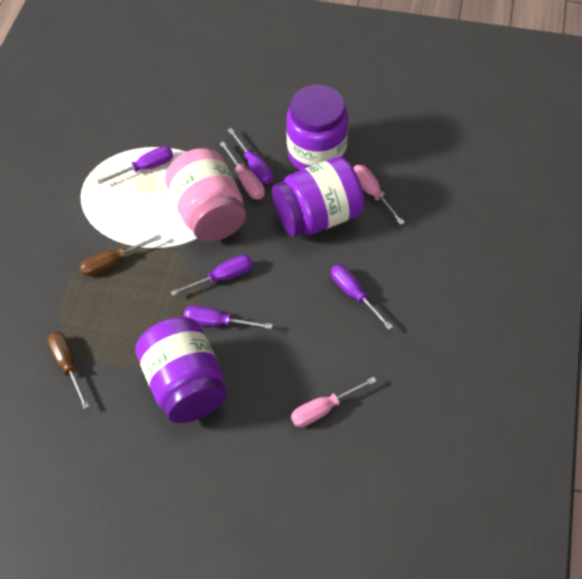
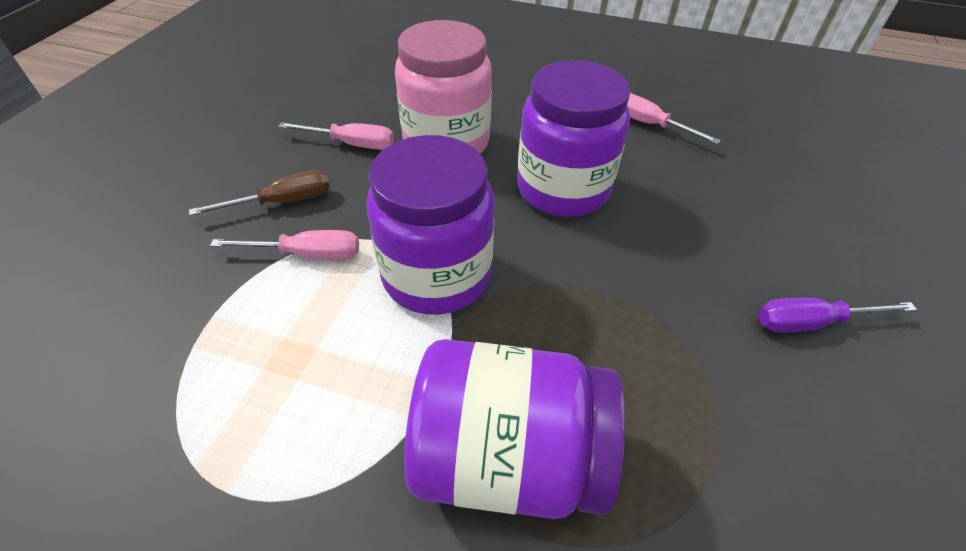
brown screwdriver: [48,332,89,409] [80,234,162,276] = 2 -> [189,170,330,216] = 1
purple screwdriver: [97,146,173,184] [171,255,253,296] [184,305,273,329] [227,128,274,184] [331,264,393,330] = 5 -> [758,298,917,333] = 1

